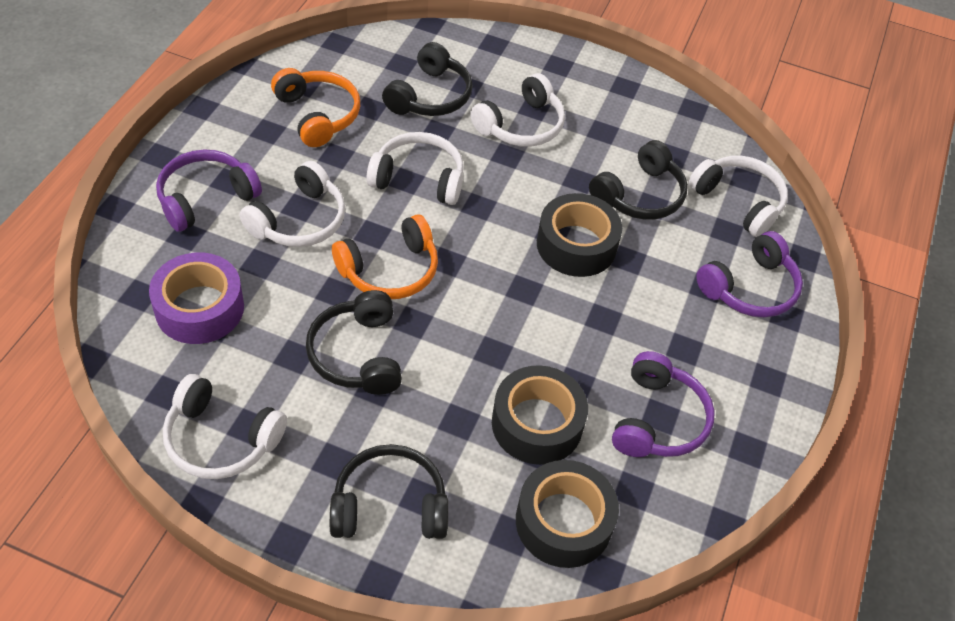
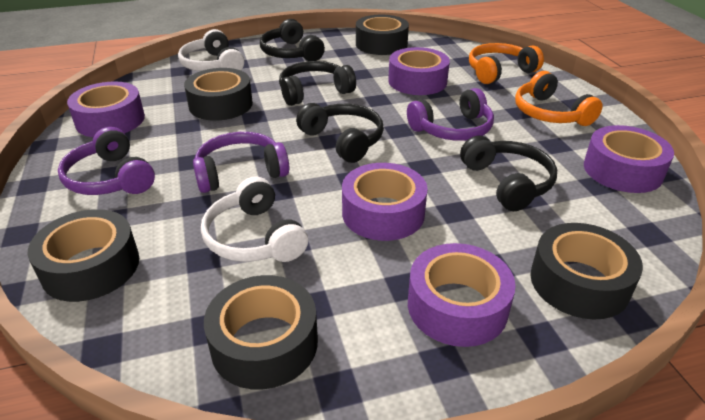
black tape: [492,365,588,465] [516,460,619,568] [537,193,622,277] = 3 -> [28,209,139,302] [184,68,253,121] [204,275,318,390] [356,15,409,55] [530,223,643,319] = 5
purple tape: [149,252,244,344] = 1 -> [67,81,145,137] [342,163,428,241] [388,47,450,95] [408,243,516,347] [584,125,674,193] = 5
white headphones: [163,374,287,479] [240,161,345,247] [367,132,464,205] [470,73,565,147] [689,156,788,237] = 5 -> [178,29,244,71] [201,176,308,262] = 2

